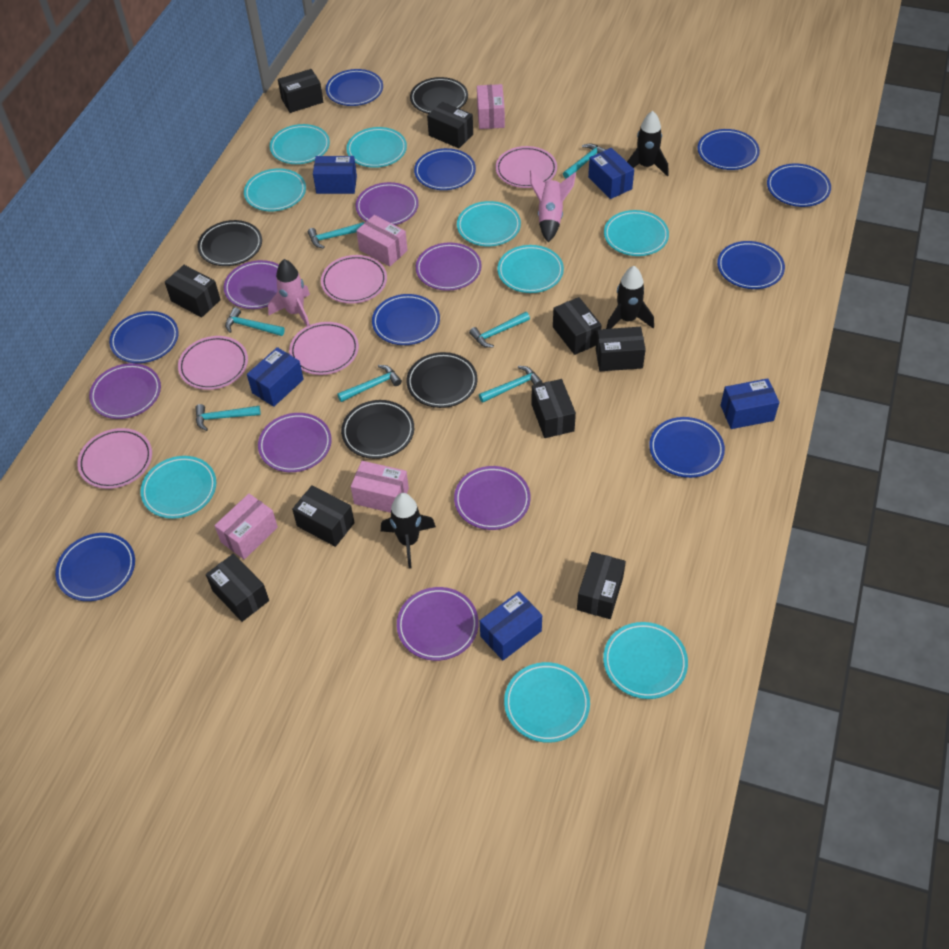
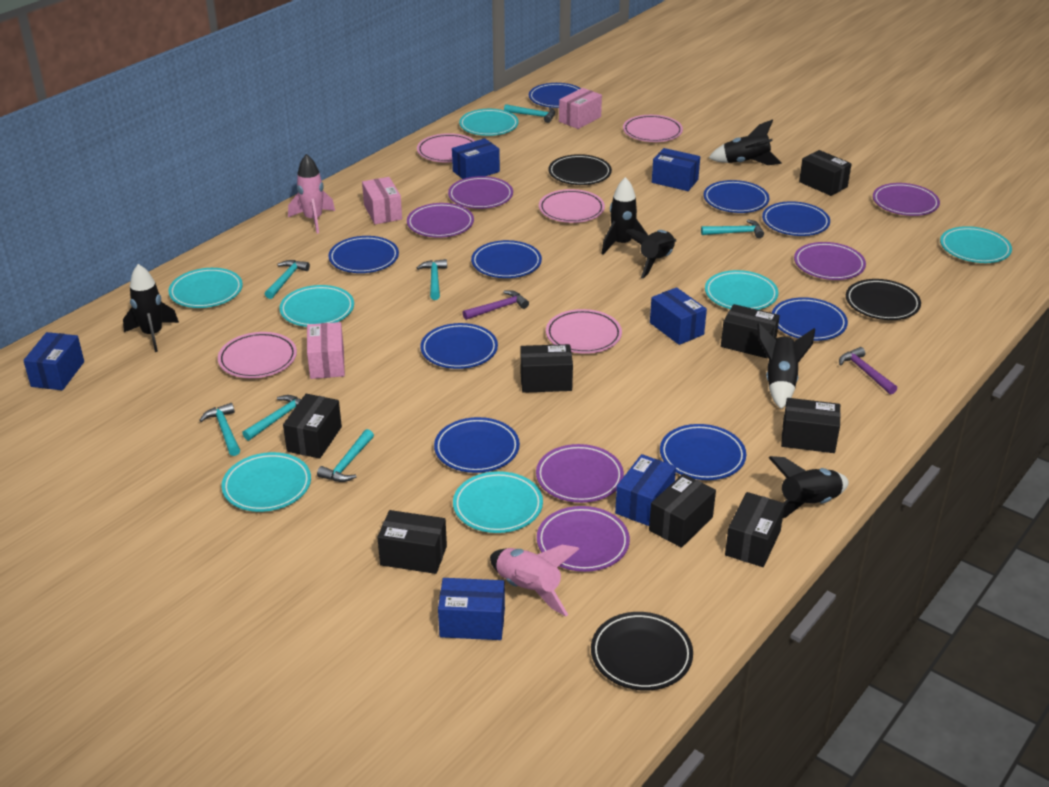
black box: [165,265,221,318] [206,554,269,622] [278,69,323,113] [292,485,355,547] [427,102,473,148] [531,379,576,438] [553,297,602,355] [577,552,626,619] [596,327,646,371] = 9 -> [283,394,342,459] [377,510,447,574] [520,344,573,393] [649,474,716,548] [721,304,780,358] [725,492,785,567] [781,398,841,453] [799,150,852,196] = 8
black plate: [197,220,262,266] [341,400,414,459] [407,352,478,408] [410,77,468,114] = 4 -> [548,154,612,185] [591,612,693,691] [846,279,921,320] = 3
black rocket: [381,493,436,569] [606,266,654,329] [627,111,668,176] = 3 -> [123,264,179,352] [601,177,648,254] [625,229,676,278] [708,119,782,165] [757,324,815,409] [769,456,849,518] = 6
blue box: [247,347,304,407] [313,156,357,194] [480,591,542,660] [588,148,634,199] [721,378,780,429] = 5 -> [23,332,84,390] [438,578,505,640] [452,138,500,179] [615,454,676,526] [650,287,707,345] [652,148,700,191] = 6
pink box: [214,494,278,560] [351,461,409,513] [356,215,407,266] [477,84,505,129] = 4 -> [307,322,345,379] [362,177,402,224] [559,88,602,129] = 3
purple hammer: none = 0 -> [463,290,529,320] [839,347,897,394] = 2
purple plate: [89,363,161,419] [224,260,279,309] [258,413,332,472] [356,182,419,225] [397,587,479,661] [416,242,482,291] [454,466,531,530] = 7 -> [407,203,474,238] [448,176,513,209] [536,444,624,503] [537,506,630,572] [794,242,866,280] [873,183,940,216] = 6
turquoise plate: [140,456,216,519] [244,168,306,211] [270,124,330,164] [346,127,407,168] [457,201,521,247] [497,245,564,293] [504,662,590,743] [603,622,688,699] [604,210,669,256] = 9 -> [168,268,243,308] [222,452,311,512] [279,285,354,327] [453,471,543,533] [459,109,519,136] [705,270,778,310] [940,226,1012,263] = 7

